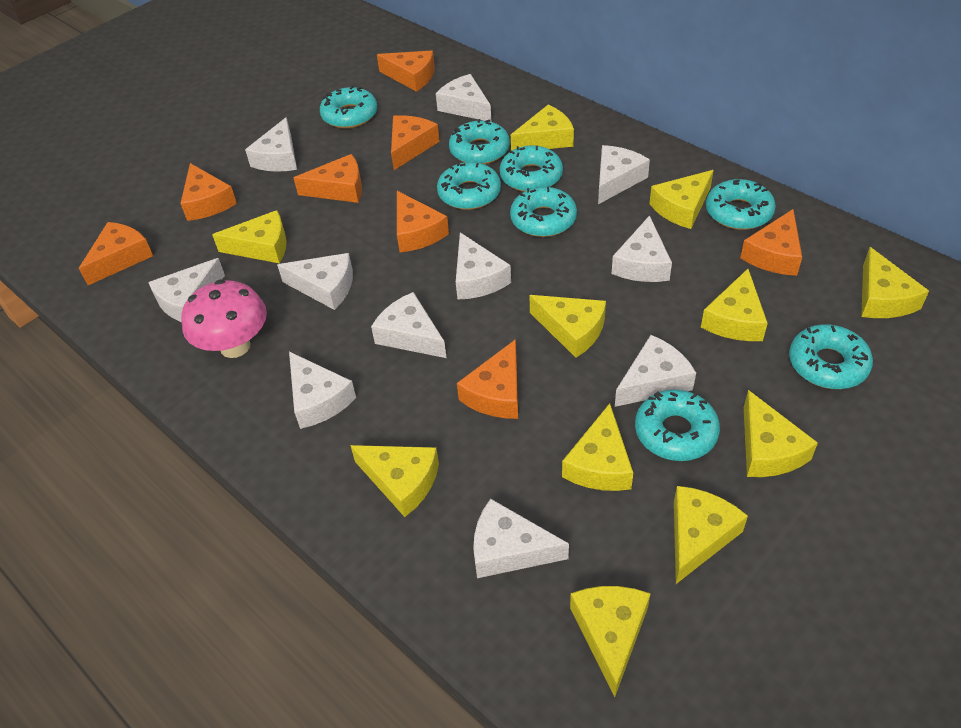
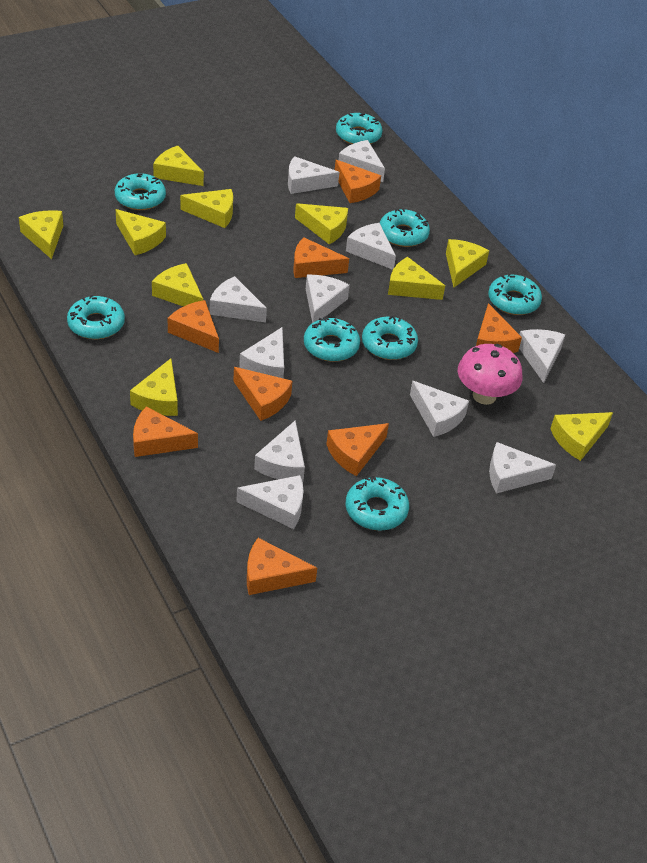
yellow cheese: [212,210,287,264] [350,445,439,517] [511,105,574,151] [529,295,606,358] [562,403,633,491] [570,586,651,697] [649,170,714,229] [674,486,748,584] [701,269,768,341] [744,390,818,477] [861,247,929,318] = 11 -> [19,210,63,259] [116,209,166,255] [130,358,178,416] [152,263,203,307] [153,146,204,186] [180,189,233,228] [295,203,348,244] [388,257,445,300] [446,239,489,288] [550,412,613,461] = 10

